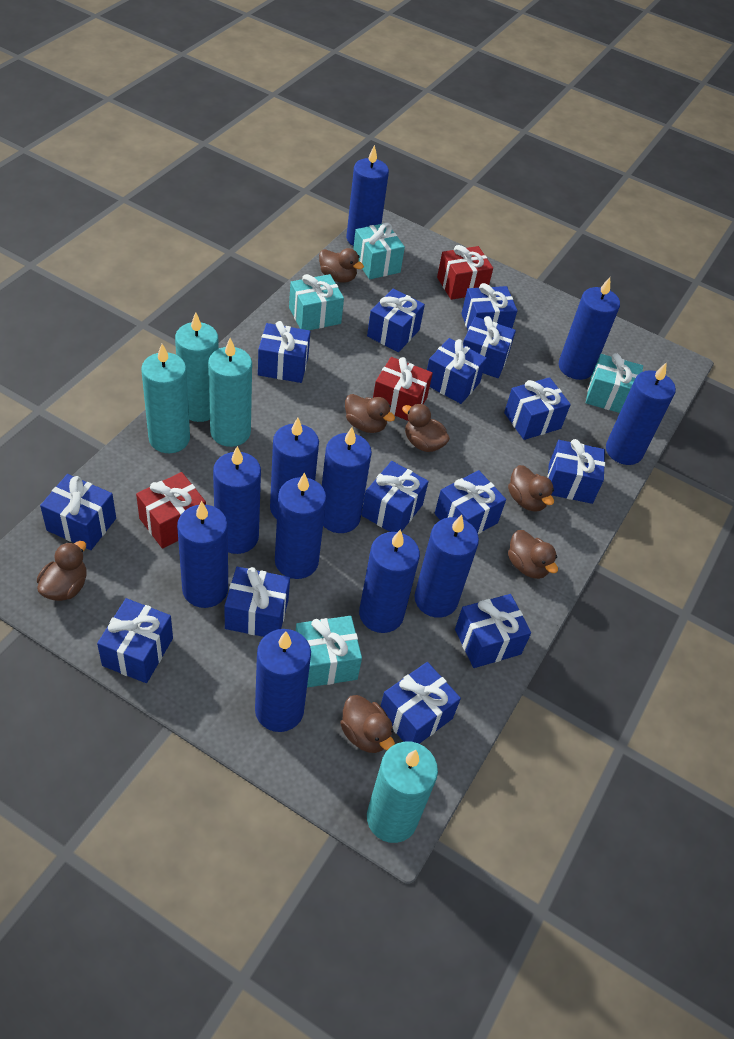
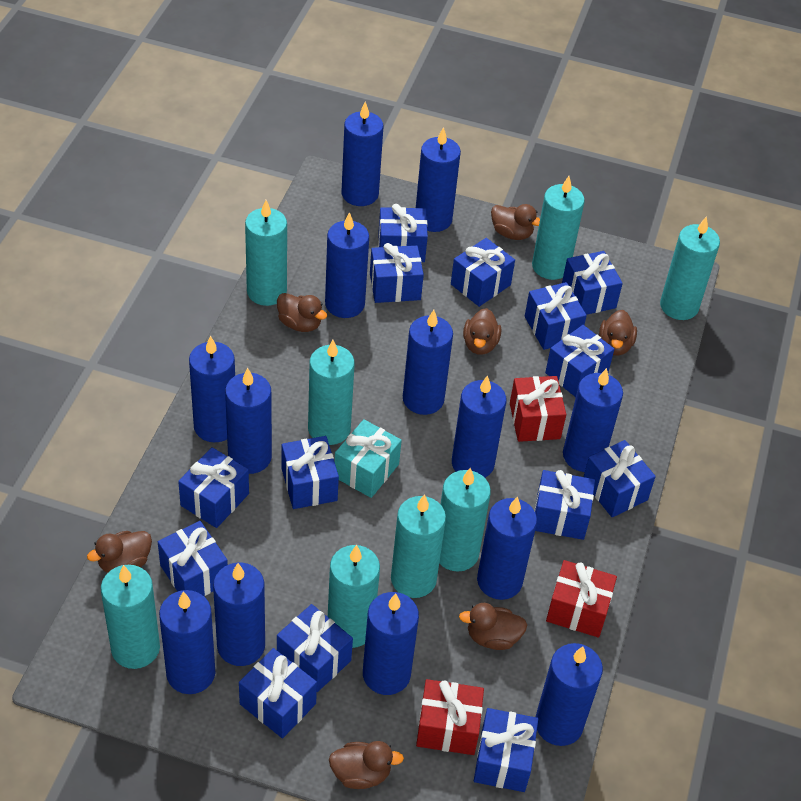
blue candle: [177,501,228,608] [213,446,261,554] [255,629,311,732] [270,418,319,519] [275,472,326,579] [322,427,372,533] [346,145,389,246] [359,529,420,633] [414,514,479,618] [559,277,620,380] [606,363,676,465] = 11 -> [159,590,216,694] [189,336,235,442] [213,563,265,666] [225,368,272,474] [325,212,369,318] [342,102,383,206] [363,592,419,695] [403,310,453,415] [416,127,461,232] [452,375,506,478] [477,496,537,600] [535,643,603,746] [563,368,623,472] = 13
turquoise candle: [141,344,190,453] [175,312,219,422] [208,338,252,447] [367,742,438,843] = 4 -> [101,565,160,669] [245,200,287,306] [308,340,355,445] [328,545,380,648] [391,494,446,598] [439,468,491,572] [532,176,585,280] [660,216,720,320] = 8
turquoise gift: [289,274,344,330] [296,616,362,688] [353,223,405,279] [586,353,643,413] = 4 -> [335,419,402,498] = 1

